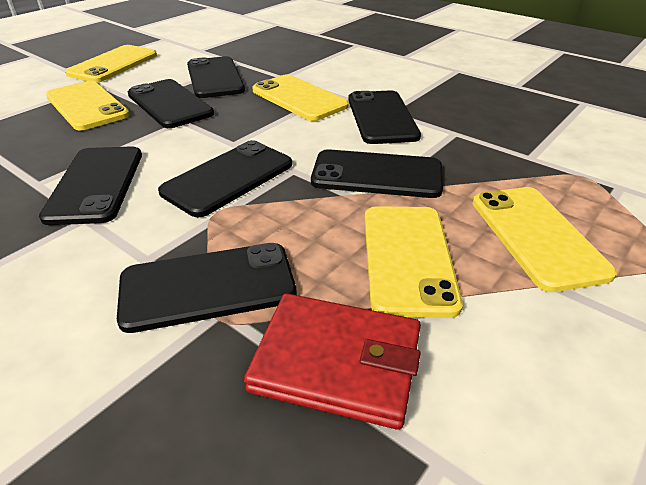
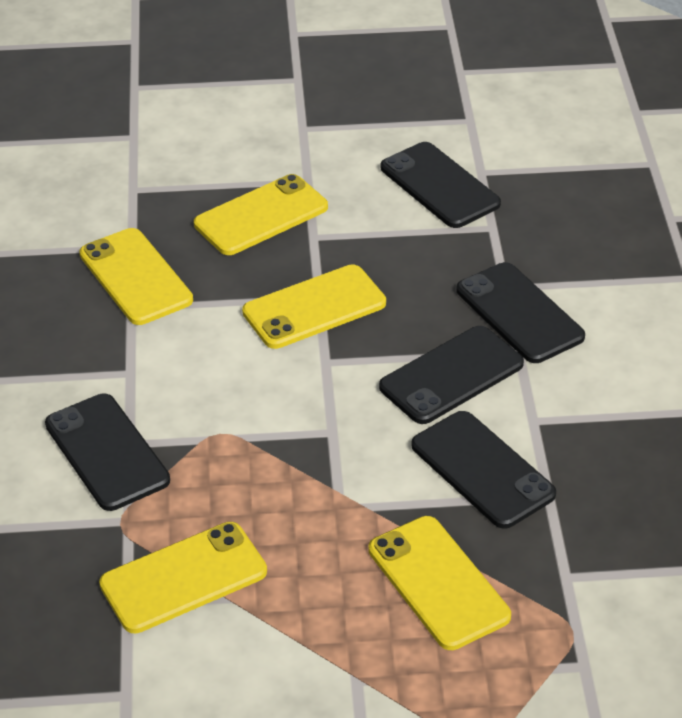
black phone: [39,146,142,225] [117,243,297,333] [128,79,214,128] [158,140,292,217] [187,56,245,98] [311,149,443,198] [348,90,421,144] = 7 -> [45,394,170,511] [379,326,524,424] [381,142,501,228] [412,411,556,529] [456,262,585,363] = 5
red wallet: [244,293,421,430] = 1 -> none = 0

